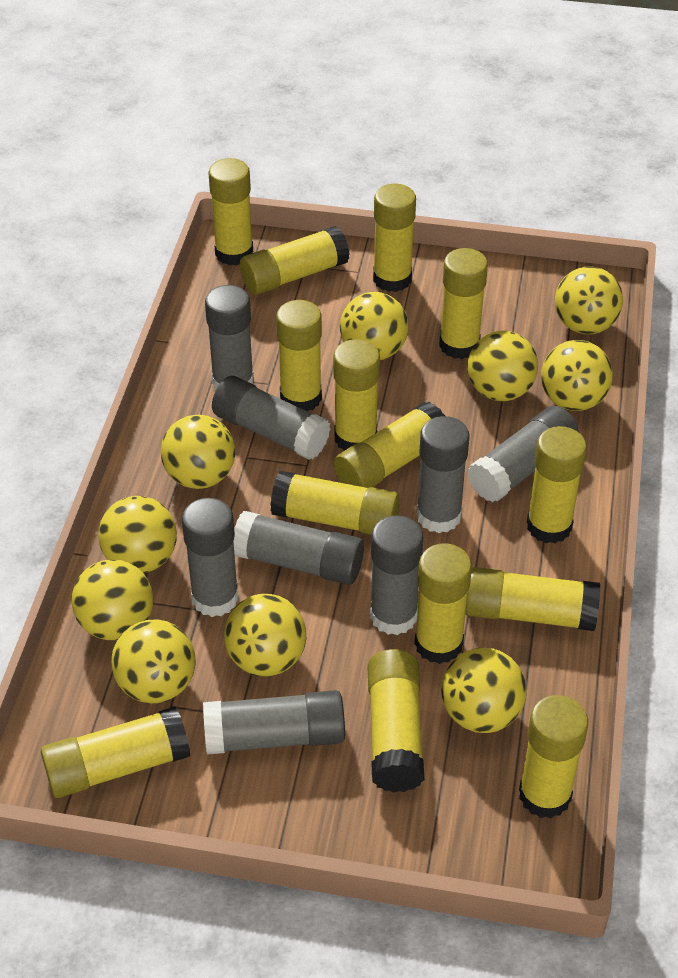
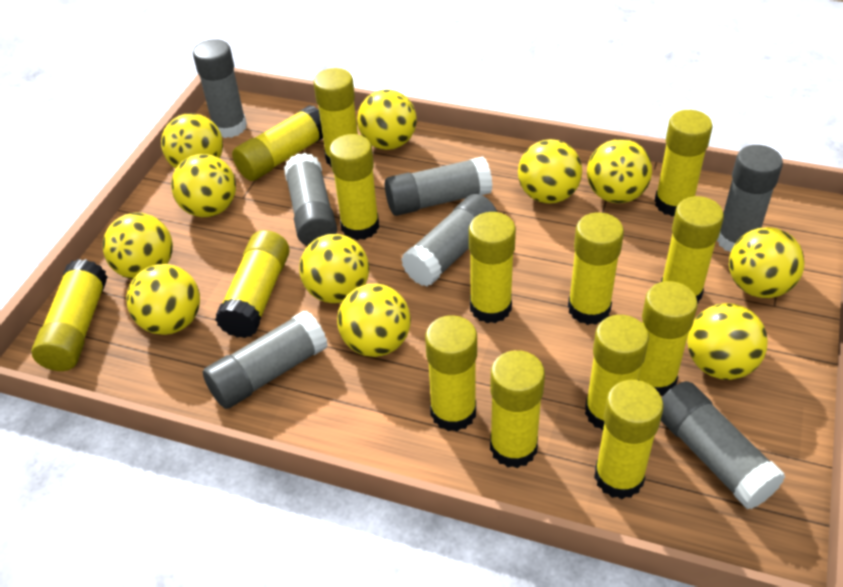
grey glue stick: [182,498,239,617] [203,690,345,755] [205,285,254,390] [212,376,330,460] [233,511,364,585] [370,515,423,635] [416,416,469,533] [468,406,579,502] = 8 -> [193,39,247,138] [203,310,328,409] [284,153,337,246] [385,157,493,216] [401,194,497,287] [661,381,786,510] [717,145,783,252] = 7
yellow ball: [72,559,153,640] [98,496,177,573] [111,619,195,703] [161,415,235,489] [224,594,306,676] [340,292,409,360] [441,648,527,733] [467,331,538,401] [541,340,613,411] [555,267,623,334] = 10 -> [103,212,173,279] [127,264,200,335] [161,113,223,169] [171,154,236,217] [299,234,369,303] [337,284,411,357] [357,89,417,150] [518,139,582,204] [587,139,652,203] [687,303,768,380] [729,227,805,298] = 11

